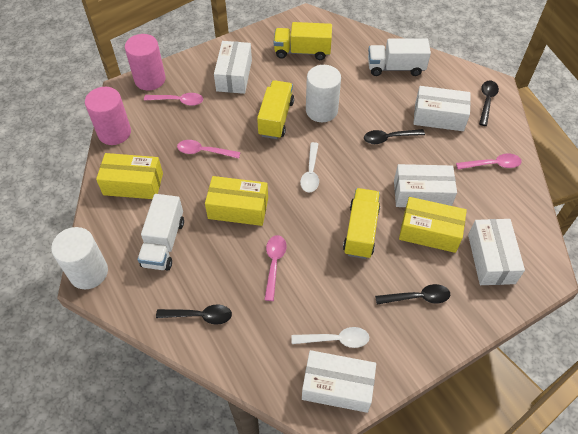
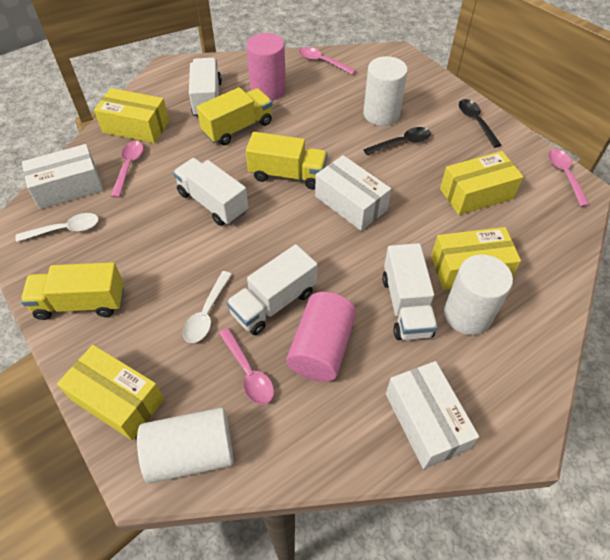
black spoon: [156,304,232,325] [364,129,425,144] [375,284,450,304] [479,80,499,126] = 4 -> [363,127,431,155] [459,99,501,148] = 2
white box: [214,41,252,94] [302,350,376,413] [394,164,457,207] [413,86,471,131] [468,219,525,285] = 5 -> [22,144,103,209] [315,155,391,231] [386,361,479,469] = 3
white cylinder: [51,227,108,289] [306,65,341,122] = 2 -> [137,407,233,483] [363,56,408,126] [444,254,513,335] = 3
white truck: [137,194,184,271] [368,39,431,76] = 2 -> [173,158,248,226] [189,58,222,118] [226,244,317,335] [382,243,438,340] = 4
yellow box: [96,153,163,199] [205,176,268,226] [399,197,467,253] = 3 -> [57,345,164,440] [94,88,169,143] [431,227,521,290] [440,151,523,215] = 4

